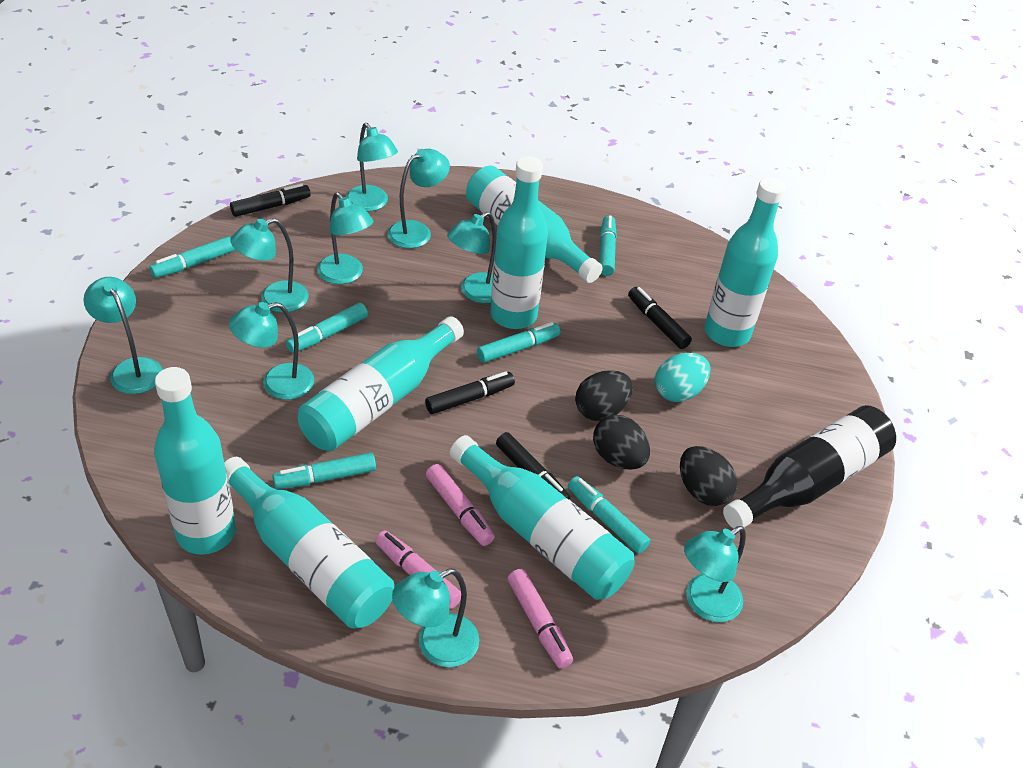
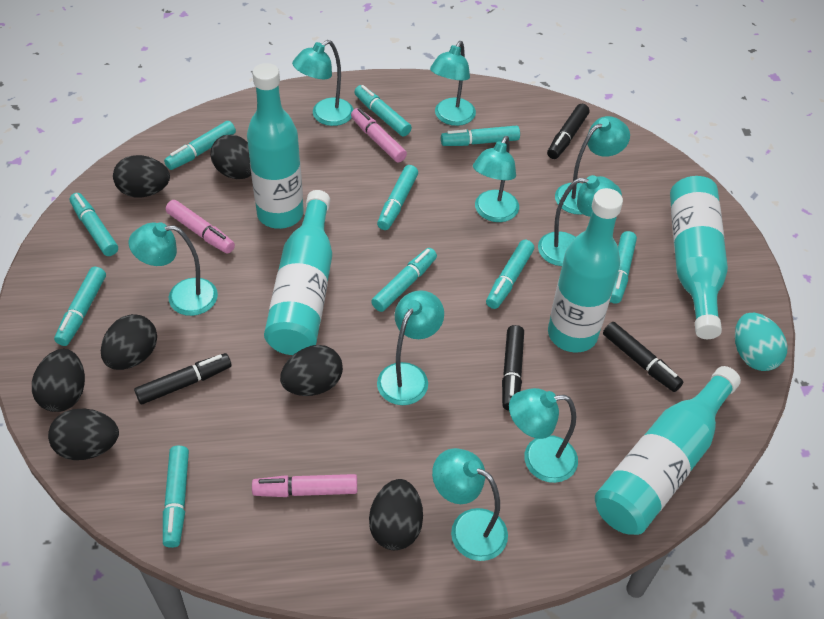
black bottle: [723,405,896,529] = 1 -> none = 0
black egg: [575,370,633,421] [593,415,650,470] [680,446,737,506] = 3 -> [32,349,85,412] [48,409,119,460] [101,314,157,370] [113,155,170,198] [210,134,251,179] [280,345,343,396] [369,479,423,550] = 7
turquoise bottle: [154,367,236,555] [224,457,394,629] [298,316,464,451] [450,435,634,600] [466,166,603,283] [490,156,548,329] [704,177,785,347] = 7 -> [247,63,304,229] [264,190,332,355] [548,188,623,353] [595,366,741,535] [670,176,728,339] = 5
turquoise marker: [150,236,235,278] [273,453,376,489] [286,303,368,353] [477,322,560,363] [568,476,650,554] [599,215,617,276] = 6 -> [54,267,106,346] [70,193,118,256] [163,446,189,548] [164,121,236,170] [354,85,412,136] [371,248,437,312] [377,165,418,230] [441,126,520,146] [486,240,534,309] [610,231,637,304] = 10

